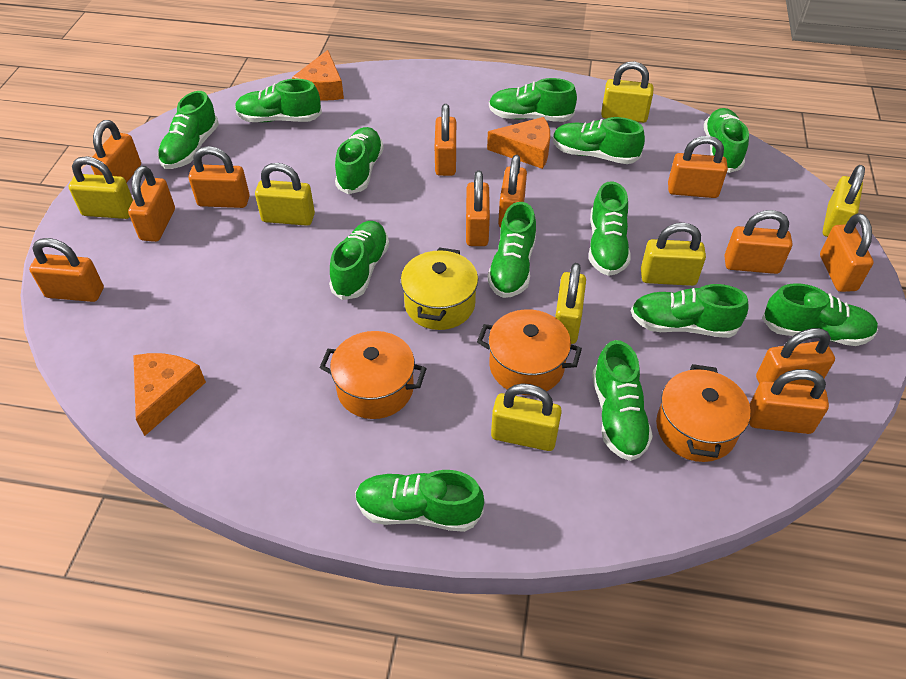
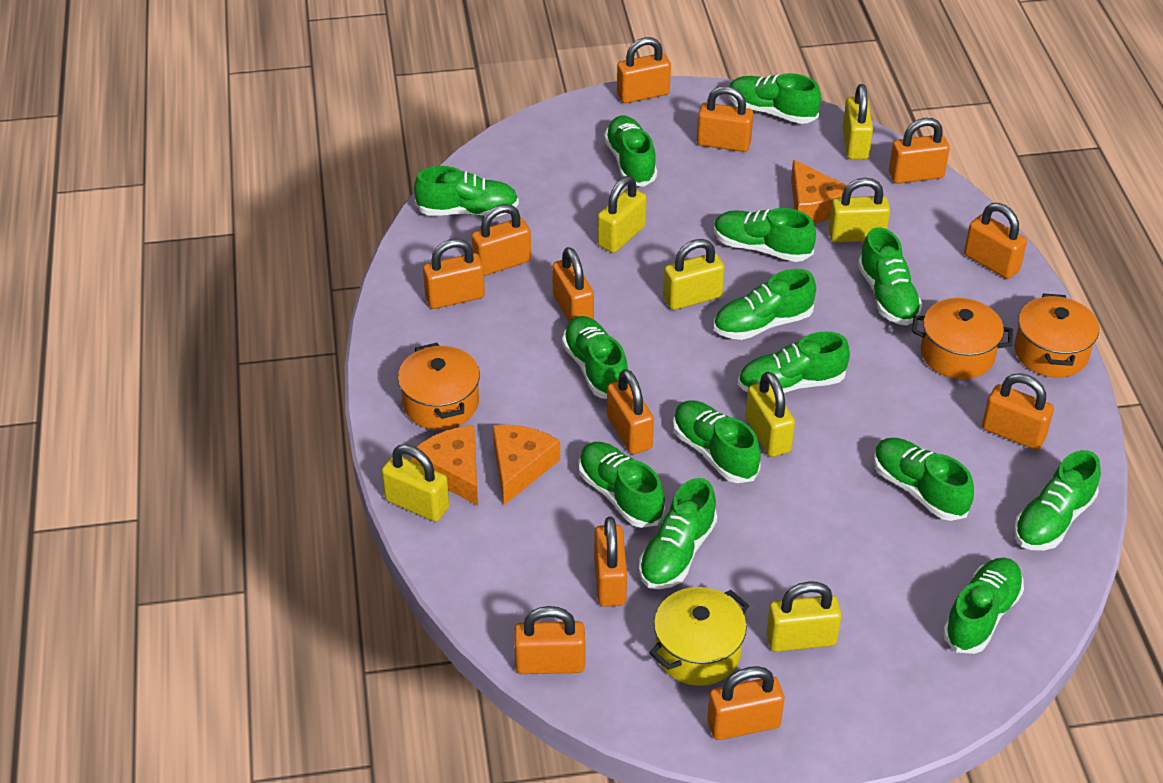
green shoe: [158,91,219,169] [235,79,322,122] [329,221,389,300] [335,127,384,194] [355,470,484,532] [487,202,536,298] [489,78,577,122] [553,117,645,164] [589,181,631,276] [592,340,653,461] [631,284,749,338] [704,108,749,173] [762,283,878,346] = 13 -> [414,166,519,216] [562,316,628,399] [579,442,665,528] [604,116,657,187] [639,478,717,589] [673,400,761,483] [714,208,816,262] [714,269,816,340] [728,73,821,124] [738,332,850,393] [858,227,922,325] [874,438,974,521] [943,558,1024,654] [1014,450,1101,550] = 14

